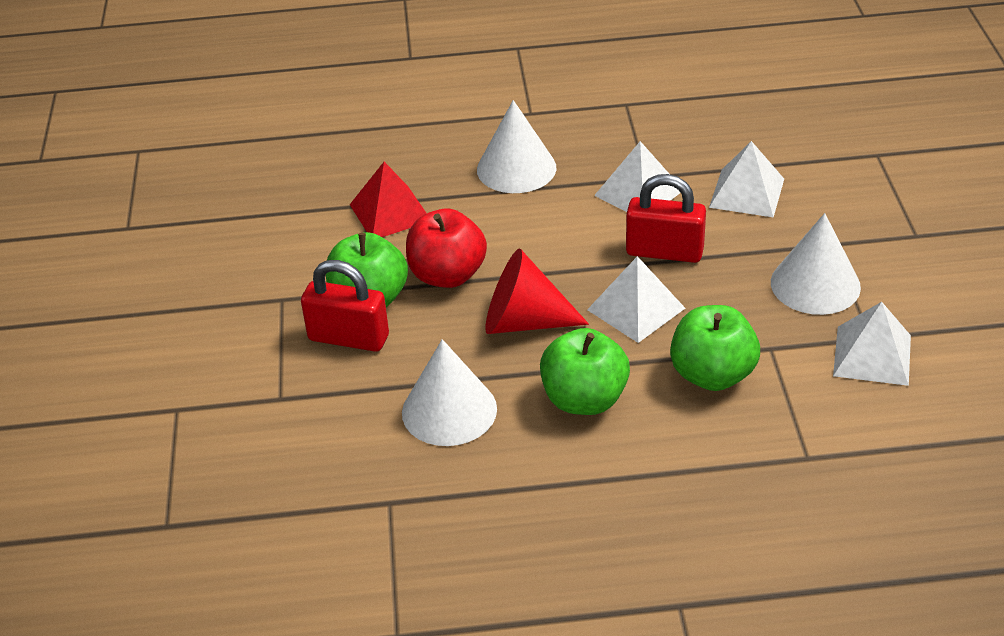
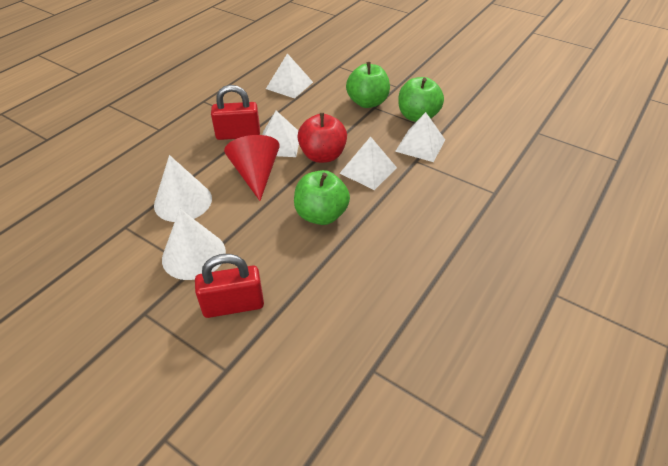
red pyramid: [350,162,427,237] = 1 -> none = 0
white cone: [402,339,497,446] [477,100,556,193] [771,213,861,315] = 3 -> [154,155,212,222] [162,209,226,280] = 2

